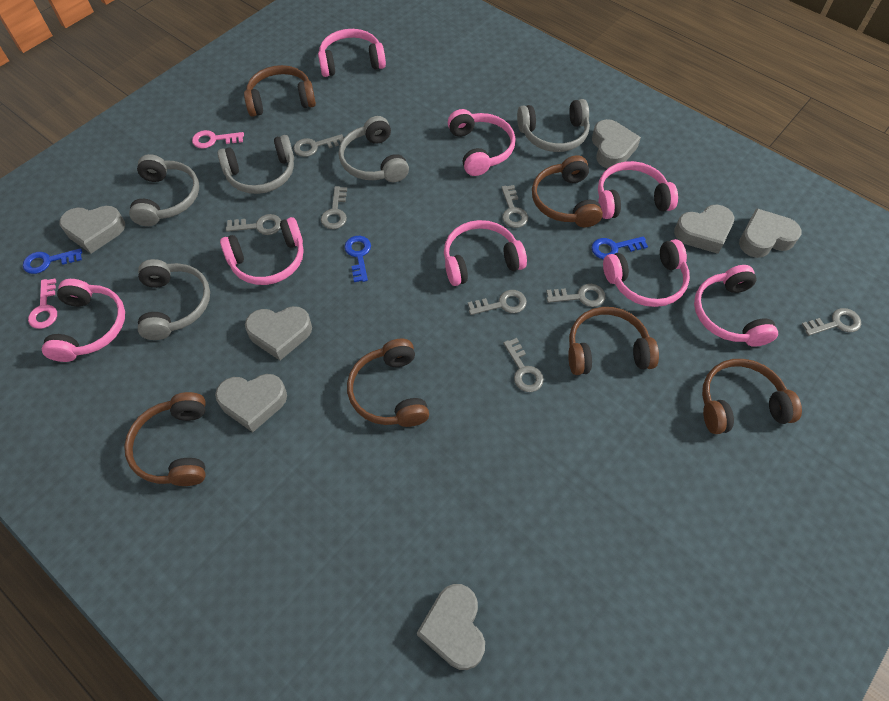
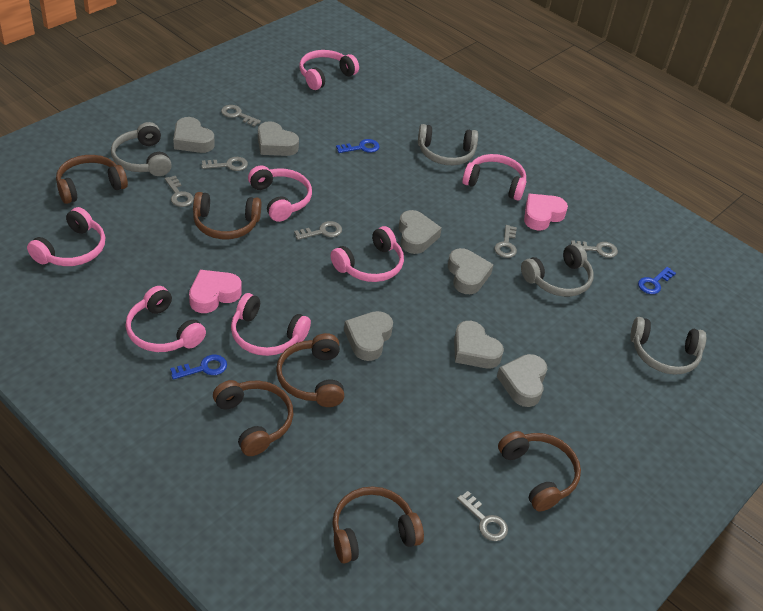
grey headphones: [129,154,199,226] [138,259,210,340] [218,135,294,194] [339,116,409,182] [517,99,590,152] = 5 -> [111,122,172,176] [418,124,478,165] [521,243,594,297] [630,317,706,375] = 4
grey key: [226,214,281,235] [293,134,344,157] [321,186,347,229] [468,290,527,315] [501,185,528,228] [503,338,544,392] [547,284,605,307] [802,308,861,336] = 8 -> [165,176,194,207] [201,157,248,171] [221,105,261,127] [294,221,342,240] [457,491,508,541] [494,225,517,258] [571,240,618,258] = 7
pink headphones: [42,279,125,362] [220,217,304,285] [318,29,386,77] [444,220,527,286] [448,109,516,176] [598,161,678,219] [603,239,690,307] [694,265,778,347] = 8 -> [27,207,105,266] [125,286,206,352] [231,293,311,356] [248,165,312,222] [300,50,359,90] [331,226,404,282] [462,154,526,201] = 7
pink heart: none = 0 -> [189,270,242,313] [524,194,568,230] = 2
pink key: [28,279,57,329] [192,130,244,149] = 2 -> none = 0

